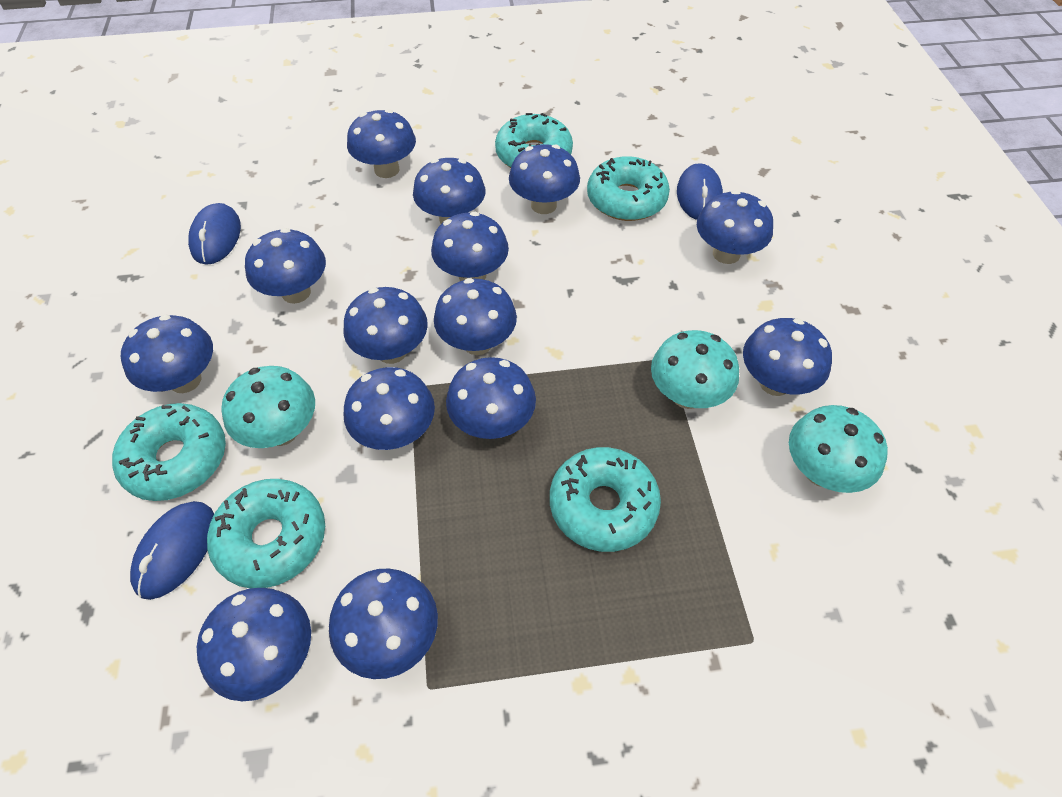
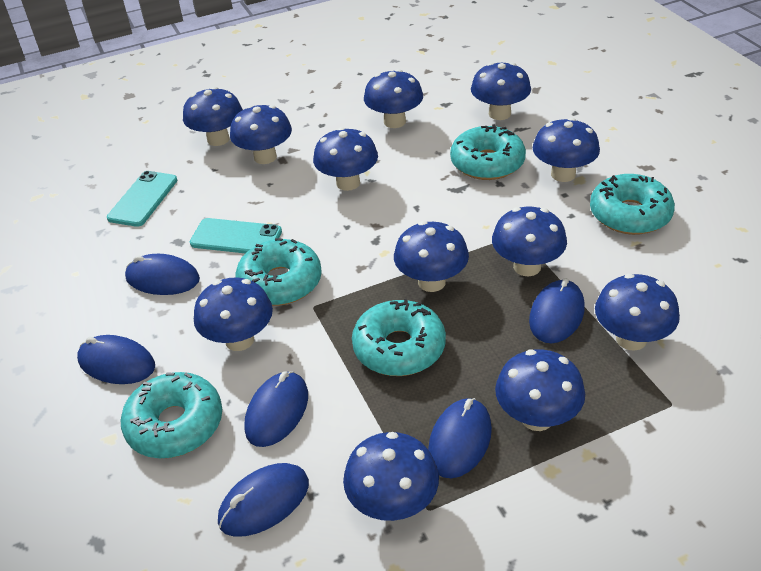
blue mouse: [130,501,214,600] [188,203,241,265] [677,163,723,220] = 3 -> [77,335,155,384] [125,254,200,295] [218,463,309,537] [244,371,308,447] [428,398,492,479] [529,278,585,343] = 6
blue mushroom: [121,315,213,393] [197,588,311,701] [245,228,326,304] [329,568,438,679] [343,287,428,364] [343,367,435,450] [347,109,416,178] [413,158,486,224] [431,212,509,281] [434,278,517,355] [446,357,536,439] [509,144,580,214] [697,190,773,264] [743,318,832,396] = 14 -> [183,87,243,146] [194,277,273,351] [230,105,292,164] [313,127,378,191] [343,432,439,521] [364,69,423,128] [394,221,469,292] [471,62,531,120] [492,207,567,276] [495,349,585,431] [533,118,600,182] [595,274,680,351] = 12
turquoise mushroom: [222,366,315,448] [651,330,739,409] [789,405,888,493] = 3 -> none = 0
turquoise phone: none = 0 -> [107,171,177,227] [190,218,282,254] = 2

